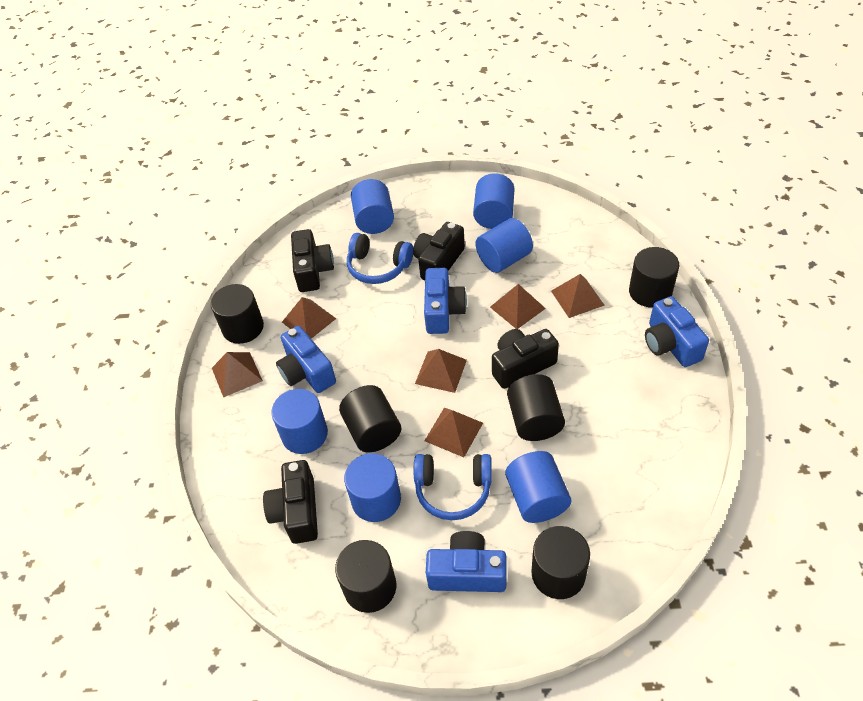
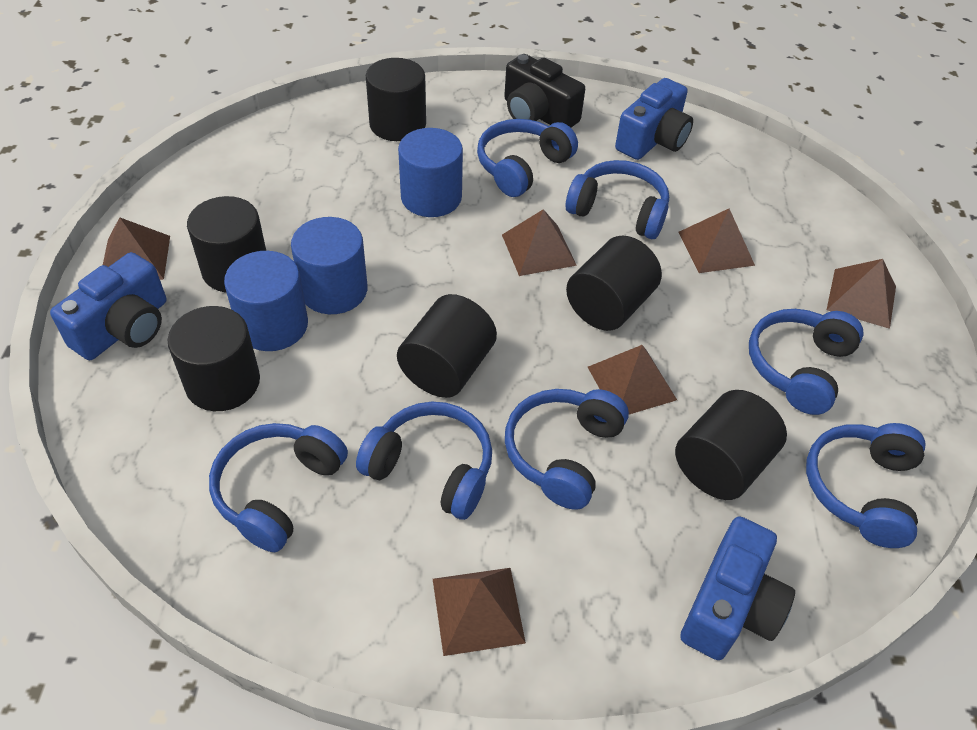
black camera: [263,460,318,544] [291,229,334,292] [413,222,465,280] [492,329,559,389] = 4 -> [504,54,585,128] = 1
blue camera: [276,326,336,393] [424,268,467,334] [426,531,507,592] [645,296,709,367] = 4 -> [50,252,166,360] [615,78,693,160] [680,516,795,660] = 3
blue cylinder: [271,389,328,454] [344,453,401,522] [351,179,394,234] [473,173,514,229] [475,218,533,273] [505,451,571,523] = 6 -> [224,251,308,351] [291,217,367,314] [398,128,463,217] = 3
blue headphones: [347,233,413,284] [414,454,492,520] = 2 -> [209,423,348,552] [356,402,492,520] [477,119,578,197] [505,389,629,510] [566,160,669,239] [749,309,864,415] [806,423,925,548] = 7

